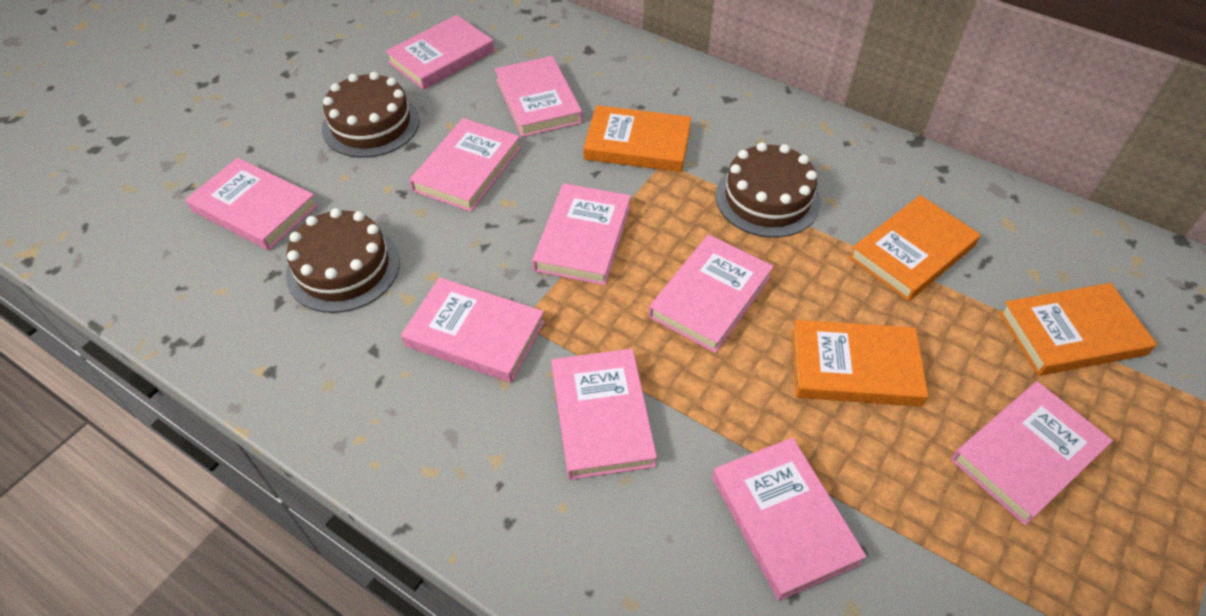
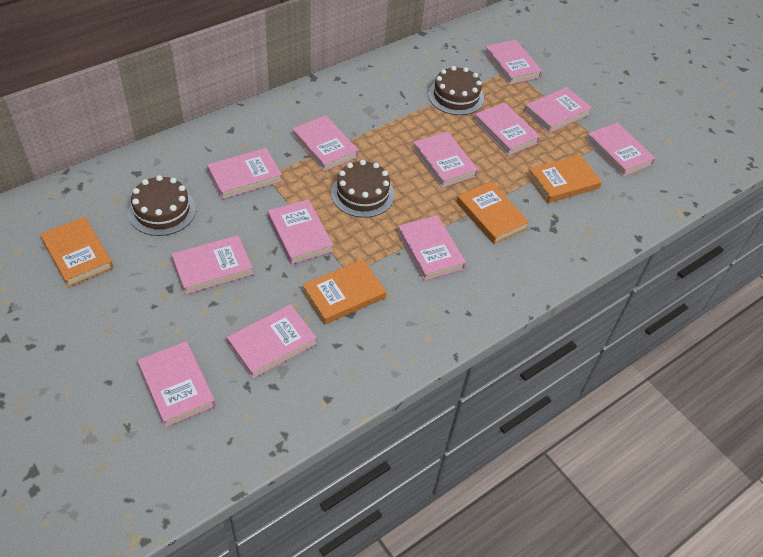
pink book: [185,158,318,250] [385,15,494,90] [401,277,545,383] [409,118,521,212] [495,56,583,137] [532,183,631,285] [551,349,657,480] [649,234,774,353] [712,438,867,601] [951,381,1113,525] = 10 -> [137,341,216,427] [172,235,253,294] [207,148,282,199] [227,304,317,379] [268,199,333,264] [292,115,359,171] [397,215,466,281] [413,131,478,188] [473,103,540,156] [484,40,542,85] [524,87,592,133] [586,123,655,177] = 12

